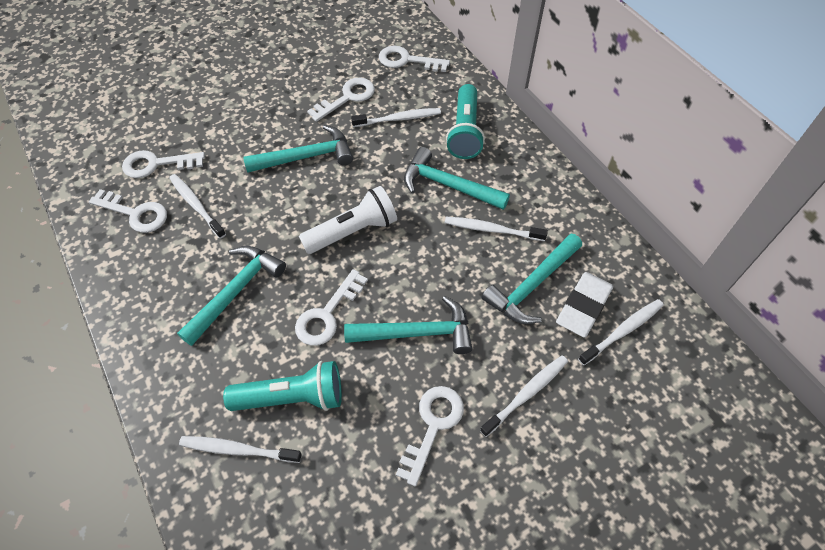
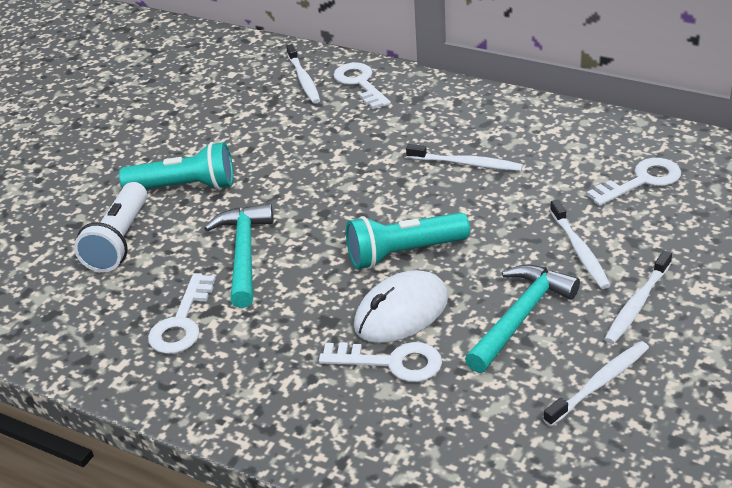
turquoise hammer: [177,246,286,346] [243,125,353,173] [344,296,472,354] [404,147,510,210] [482,234,582,324] = 5 -> [204,203,273,308] [465,265,580,373] = 2
white eraser: [556,272,613,338] = 1 -> none = 0
white key: [89,189,167,233] [122,150,205,178] [295,269,368,346] [307,78,375,122] [379,46,450,72] [396,386,464,486] = 6 -> [148,273,215,354] [319,342,442,382] [334,63,391,109] [587,158,681,206] = 4
white mouse: none = 0 -> [354,270,448,343] = 1
white toothbrush: [169,174,226,239] [179,436,302,463] [351,108,441,127] [445,217,548,241] [480,355,568,437] [578,299,664,365] = 6 -> [286,44,320,104] [406,144,523,171] [543,341,649,426] [550,200,611,289] [605,251,672,344] = 5

